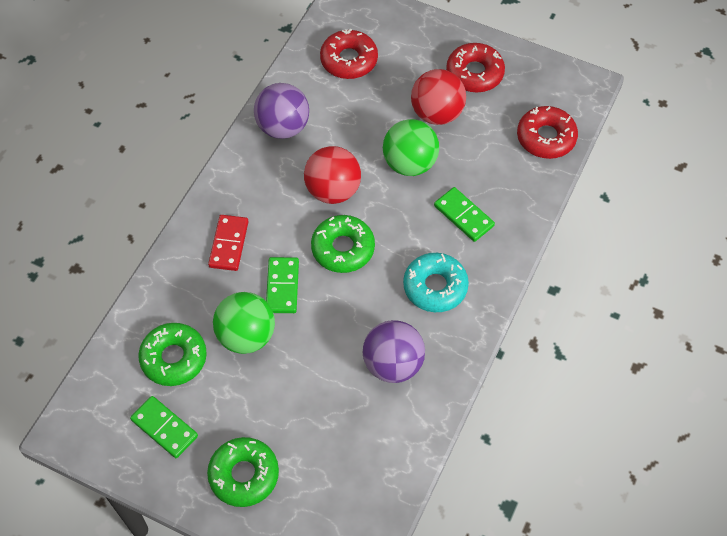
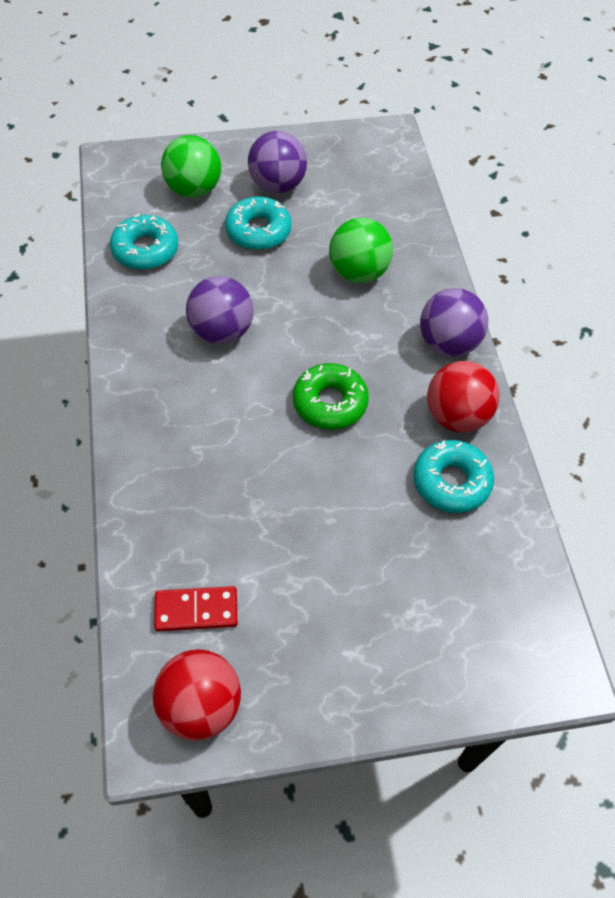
green domino: [130,396,198,458] [266,257,299,313] [434,187,495,242] = 3 -> none = 0
green donut: [138,323,207,386] [207,437,279,507] [311,215,375,273] = 3 -> [293,363,369,430] = 1
purple ball: [254,83,309,139] [363,320,425,383] = 2 -> [186,276,254,344] [248,131,307,193] [420,288,488,356] = 3
red donut: [320,29,378,79] [446,43,505,92] [517,106,578,159] = 3 -> none = 0
turquoise donut: [403,253,469,312] = 1 -> [110,214,179,270] [225,197,292,250] [413,440,494,513] = 3

